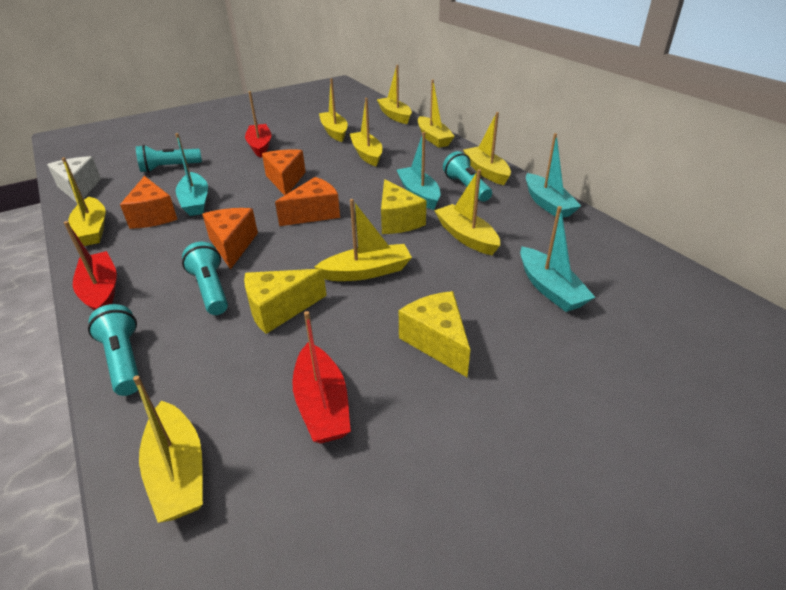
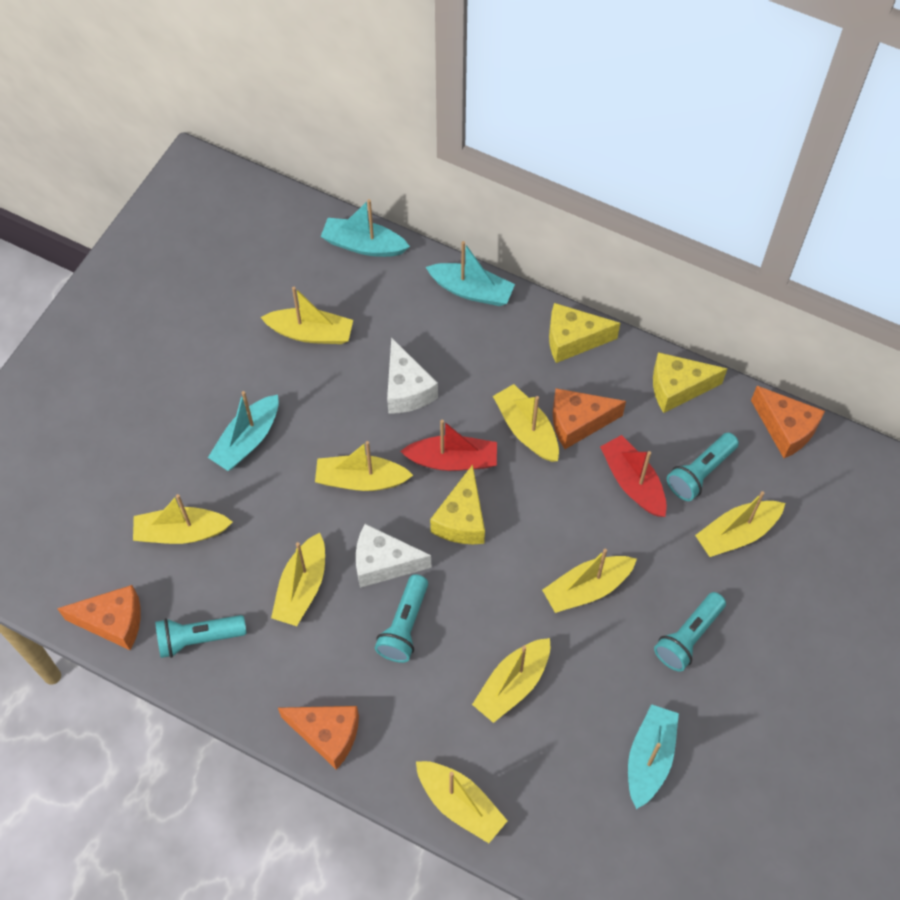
red boat: [64,221,117,311] [245,91,271,158] [292,311,351,443] = 3 -> [400,420,497,471] [600,435,667,517] = 2
white cheese: [47,156,101,203] = 1 -> [356,524,431,588] [387,337,438,414] = 2

